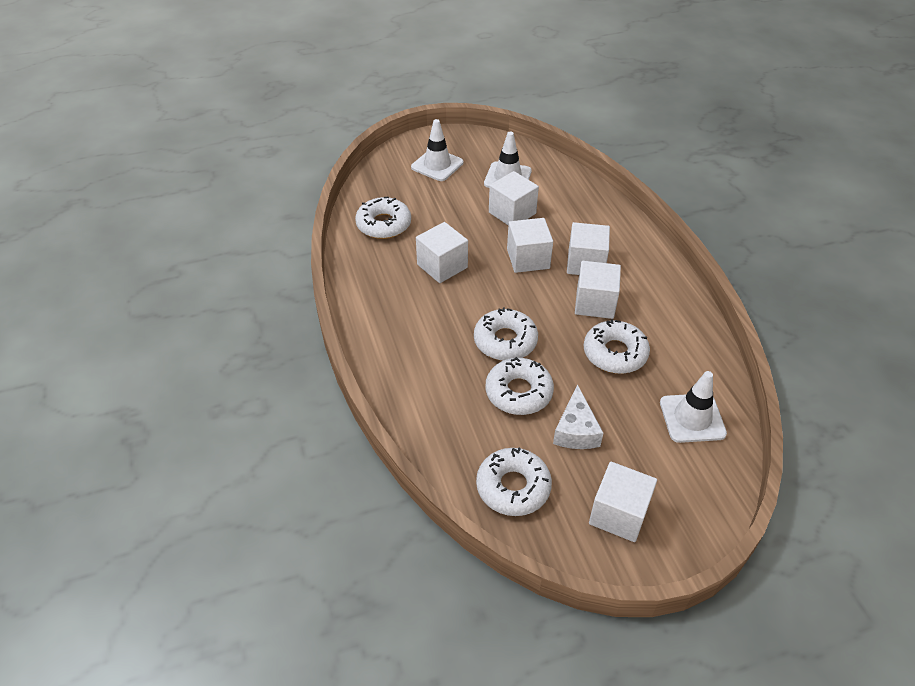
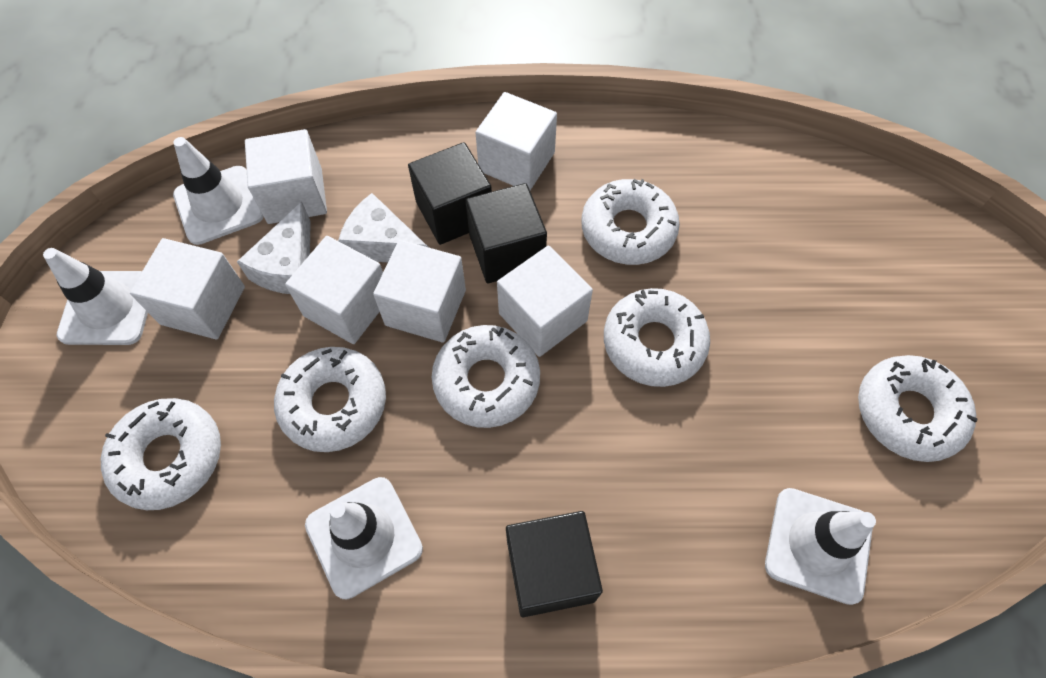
black cube: none = 0 -> [408,142,492,245] [465,183,547,283] [506,511,603,617] = 3
white cheese: [553,384,603,449] = 1 -> [237,202,311,294] [338,193,428,262] = 2
white donut: [355,196,411,239] [474,307,538,361] [476,447,552,516] [486,357,554,415] [584,319,650,374] = 5 -> [101,398,221,510] [274,347,386,452] [432,325,540,428] [581,179,680,265] [604,288,710,387] [858,355,978,462] = 6
white traffic cone: [411,119,463,181] [484,132,532,188] [660,371,727,443] = 3 -> [43,248,148,345] [173,137,264,245] [305,477,423,599] [765,488,876,605] = 4

